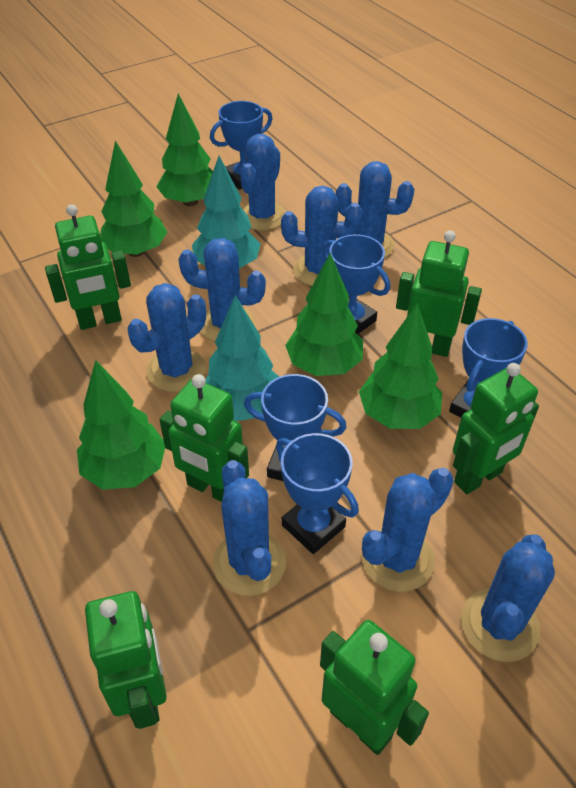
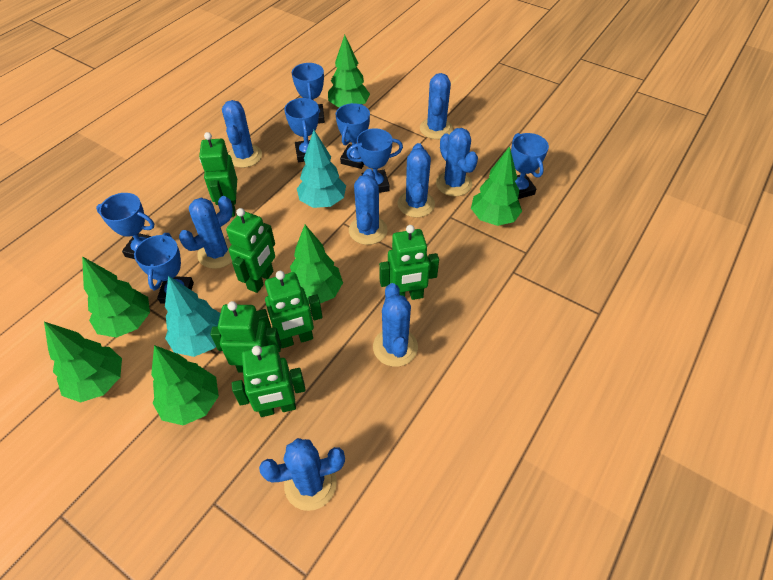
blue trophy: [210,101,273,190] [244,374,347,481] [276,433,359,554] [323,234,390,335] [449,318,528,418] = 5 -> [96,193,154,259] [134,233,194,304] [284,98,319,162] [292,63,325,124] [336,103,370,169] [346,128,403,193] [511,133,549,199] = 7
green tree: [77,360,165,490] [100,141,167,257] [157,94,213,206] [285,253,363,376] [359,303,442,429] = 5 -> [44,322,122,403] [82,256,150,338] [151,345,219,425] [290,225,343,303] [328,35,370,107] [471,146,522,226] = 6

